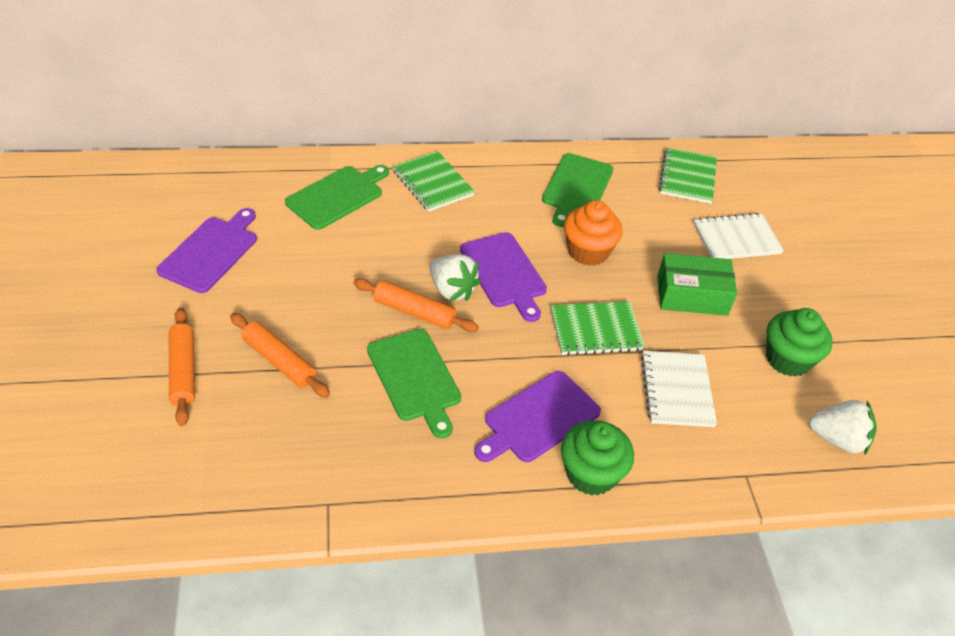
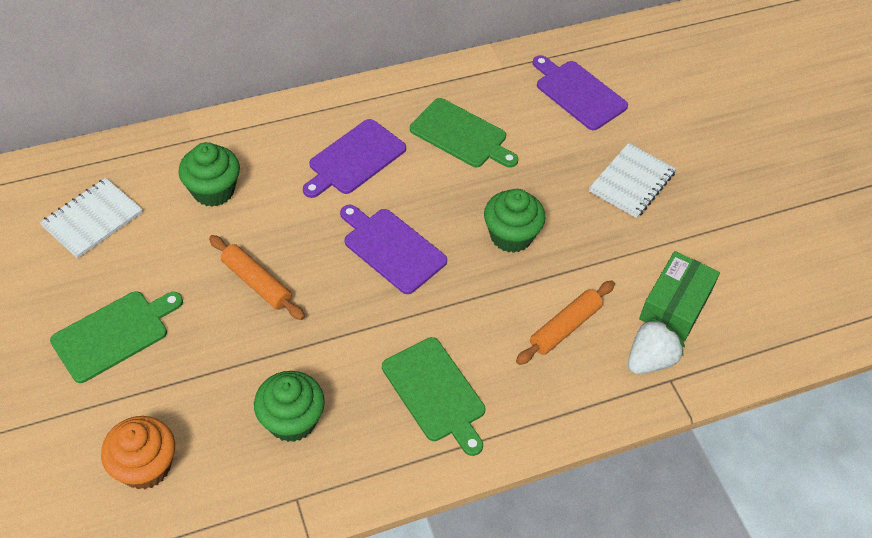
green cupcake: [561,420,634,496] [766,308,833,377] = 2 -> [178,142,240,207] [254,371,325,442] [484,189,546,253] = 3
green notebook: [393,151,475,212] [551,301,645,356] [659,147,717,204] = 3 -> none = 0
orange rolling pin: [169,308,195,426] [230,313,330,398] [353,278,479,332] = 3 -> [209,235,305,320] [516,280,615,365] = 2
white strawberry: [430,254,481,301] [809,400,877,454] = 2 -> [628,317,685,374] = 1

